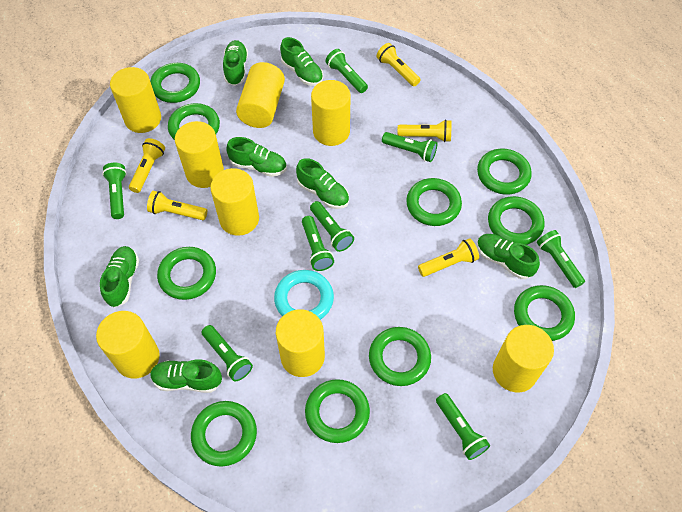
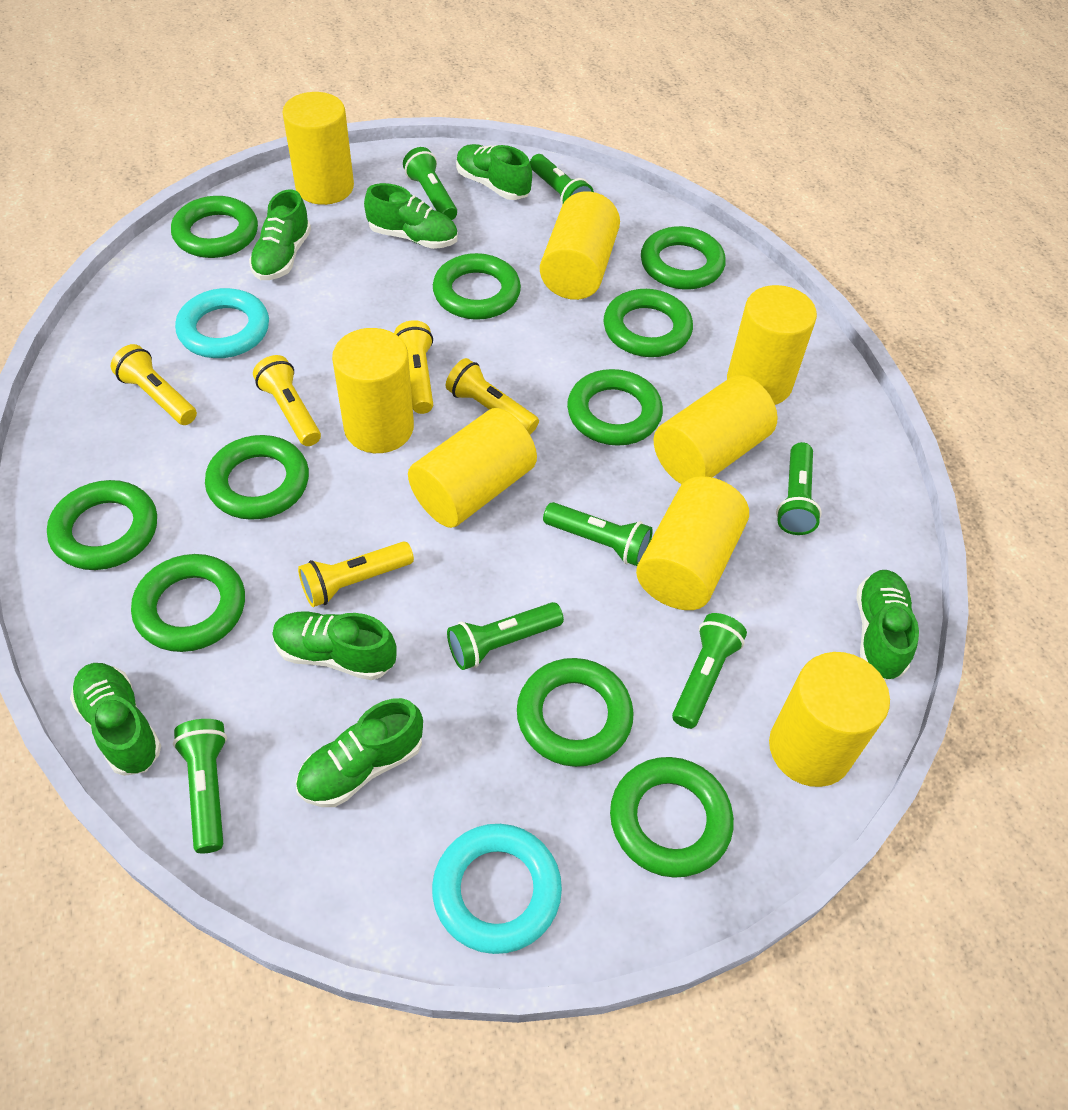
green flashlight: [102,163,127,219] [202,325,253,381] [302,216,334,271] [310,201,354,252] [326,49,368,93] [382,132,437,162] [436,393,490,460] [537,230,585,288] = 8 -> [173,719,227,854] [403,147,457,220] [447,602,564,670] [530,154,594,205] [543,502,653,566] [672,613,747,729] [776,442,822,535] = 7
turquoise ring: [274,270,334,320] = 1 -> [175,288,269,358] [432,824,562,954] = 2

